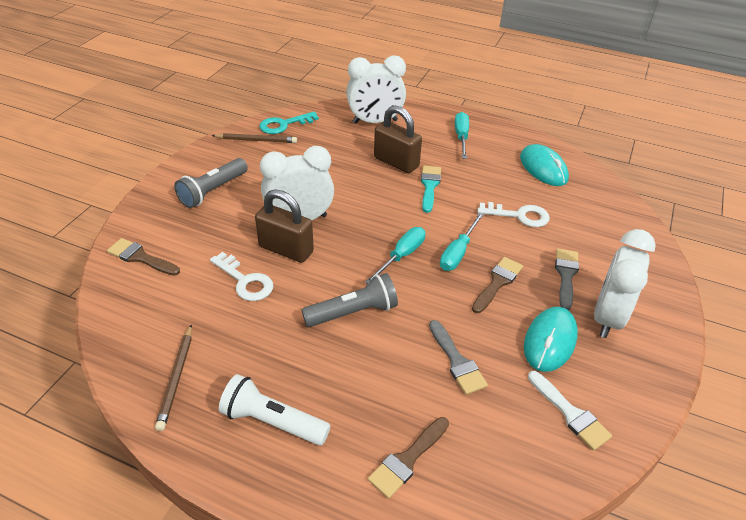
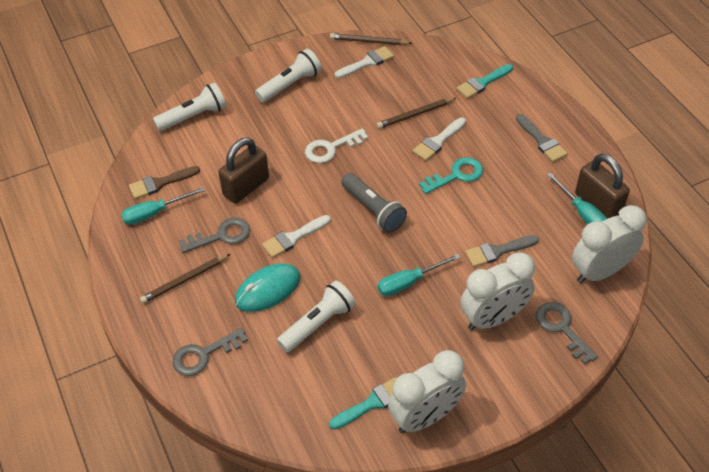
brown brush: [107,238,180,276] [368,417,449,499] [472,257,523,313] = 3 -> [129,166,200,199] = 1
brown pencil: [155,324,192,431] [212,133,297,143] = 2 -> [140,254,230,304] [330,33,412,45] [377,98,456,129] = 3
grey flashlight: [174,158,248,208] [302,273,398,327] = 2 -> [341,173,407,233] = 1
grey key: none = 0 -> [173,328,248,376] [179,218,250,253] [536,302,598,365] = 3
turquoise brush: [421,166,441,213] = 1 -> [329,377,397,430] [456,64,513,99] = 2
turquoise mouse: [520,144,569,186] [524,307,578,372] = 2 -> [235,263,300,312] = 1
white brush: [528,371,612,450] = 1 -> [262,215,331,258] [334,46,394,79] [412,118,466,161] = 3
white flashlight: [219,374,331,446] = 1 -> [153,82,226,131] [255,49,322,102] [277,280,356,352] = 3
white key: [210,252,273,301] [478,202,550,227] = 2 -> [305,128,368,163] = 1

